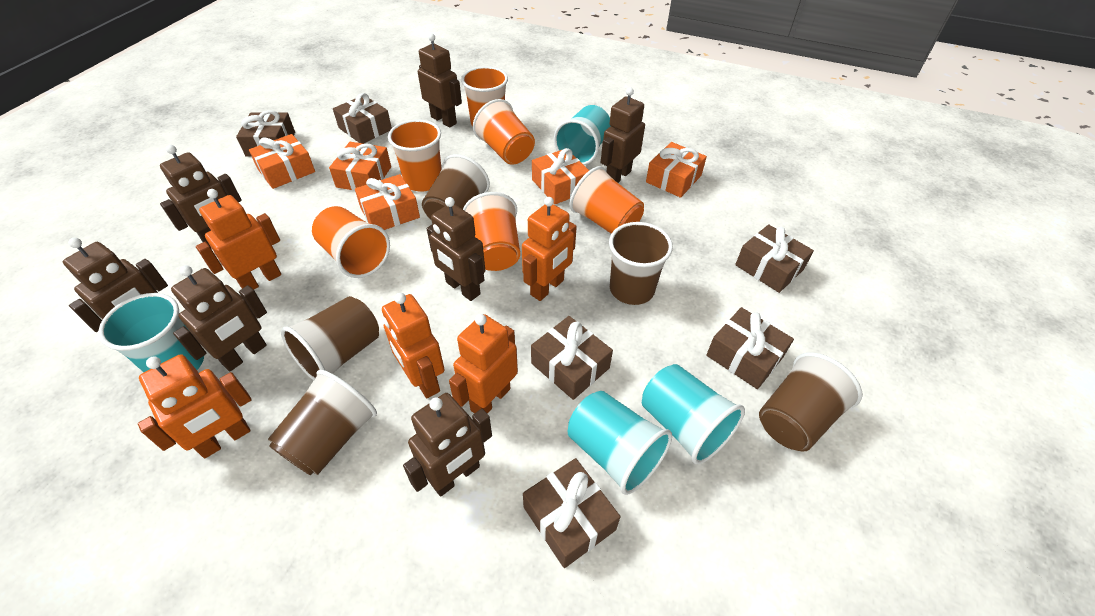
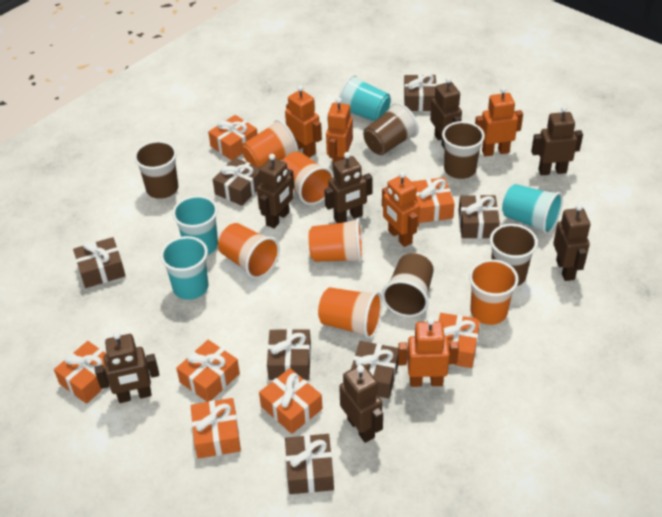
brown gift: [236,110,295,157] [333,93,392,144] [523,458,621,568] [531,316,613,400] [706,307,794,389] [735,224,814,293] = 6 -> [73,237,126,288] [213,158,261,206] [267,329,311,380] [285,434,334,494] [351,341,398,399] [404,74,437,111] [459,195,500,239] = 7
orange gift: [249,134,315,189] [329,142,391,191] [355,174,420,230] [532,148,589,204] [646,142,707,198] = 5 -> [54,341,107,404] [176,340,240,402] [191,398,241,459] [208,115,257,160] [259,368,323,434] [412,177,455,223] [439,313,480,368] = 7

